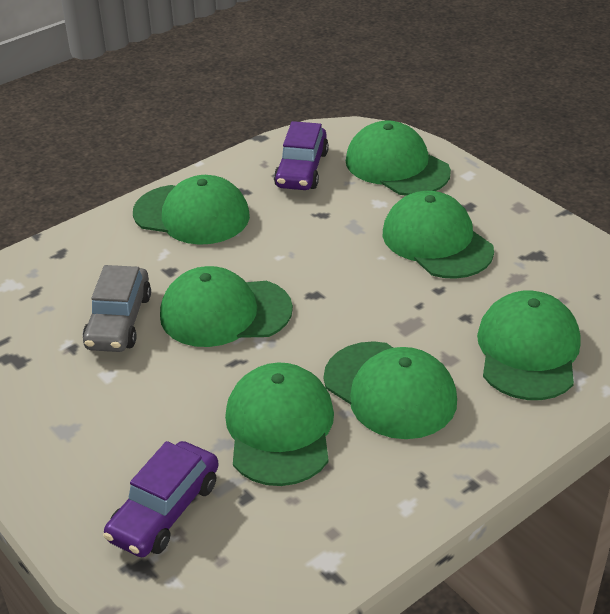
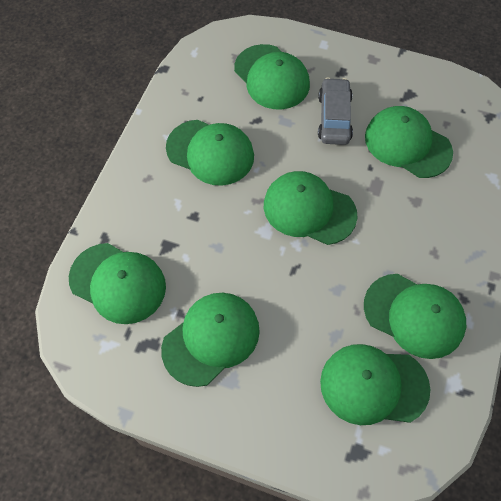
green cap: [133,175,250,245] [160,266,293,347] [225,363,334,486] [324,341,457,439] [346,120,451,196] [383,191,494,279] [477,291,581,400] = 7 -> [69,243,166,324] [161,293,260,387] [166,120,254,186] [234,44,310,110] [264,171,357,245] [320,344,430,425] [364,274,466,359] [365,106,453,178] = 8
purple car: [103,441,219,557] [274,121,329,190] = 2 -> none = 0

